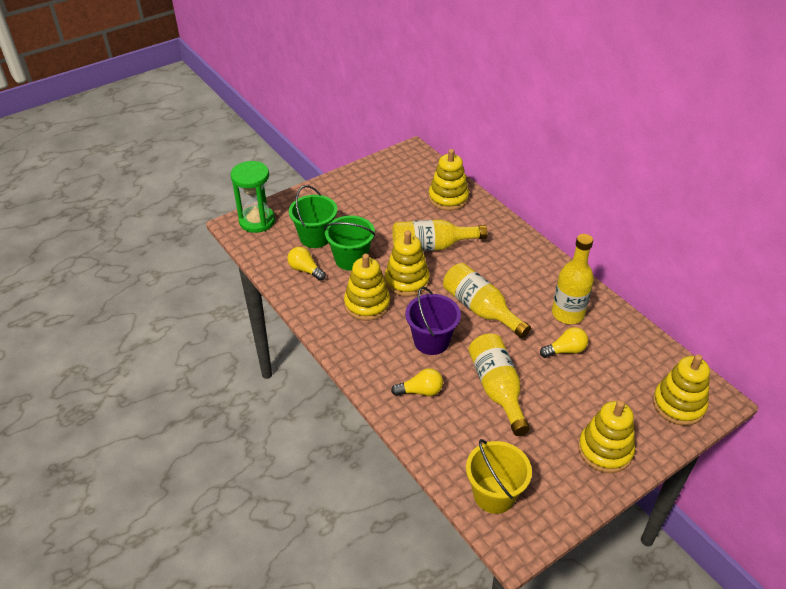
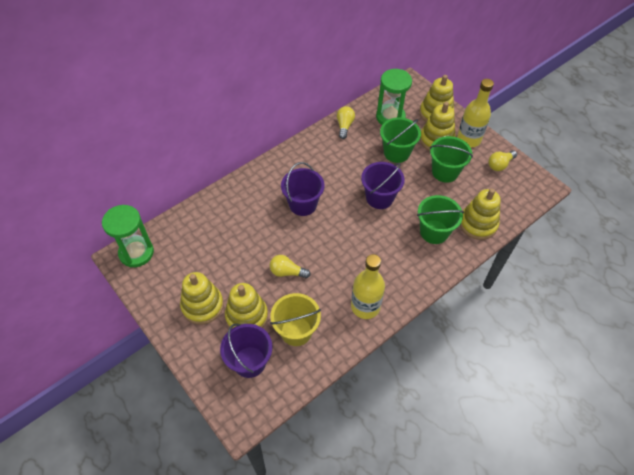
green bucket: [289,185,337,248] [324,216,375,271] = 2 -> [380,117,421,163] [417,195,464,244] [430,136,473,183] = 3
green hourglass: [231,161,275,233] = 1 -> [102,205,154,267] [376,69,412,125] = 2
purple bucket: [405,287,461,355] = 1 -> [220,323,272,378] [281,162,324,216] [361,162,405,209] = 3
yellow bottle: [392,219,488,252] [443,263,531,338] [469,334,530,436] [552,234,594,324] = 4 -> [351,254,385,319] [457,79,494,147] = 2

